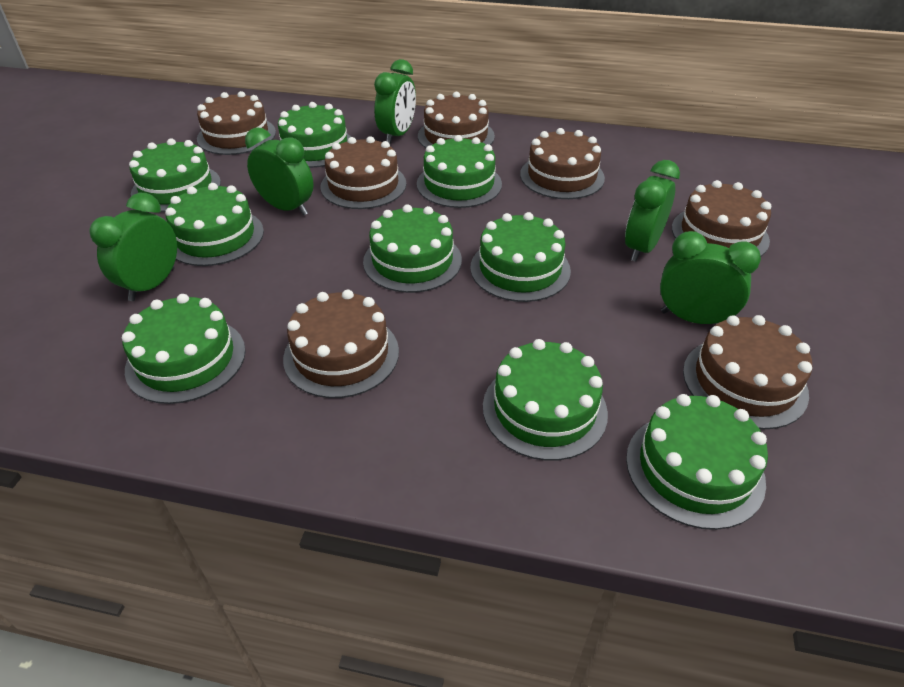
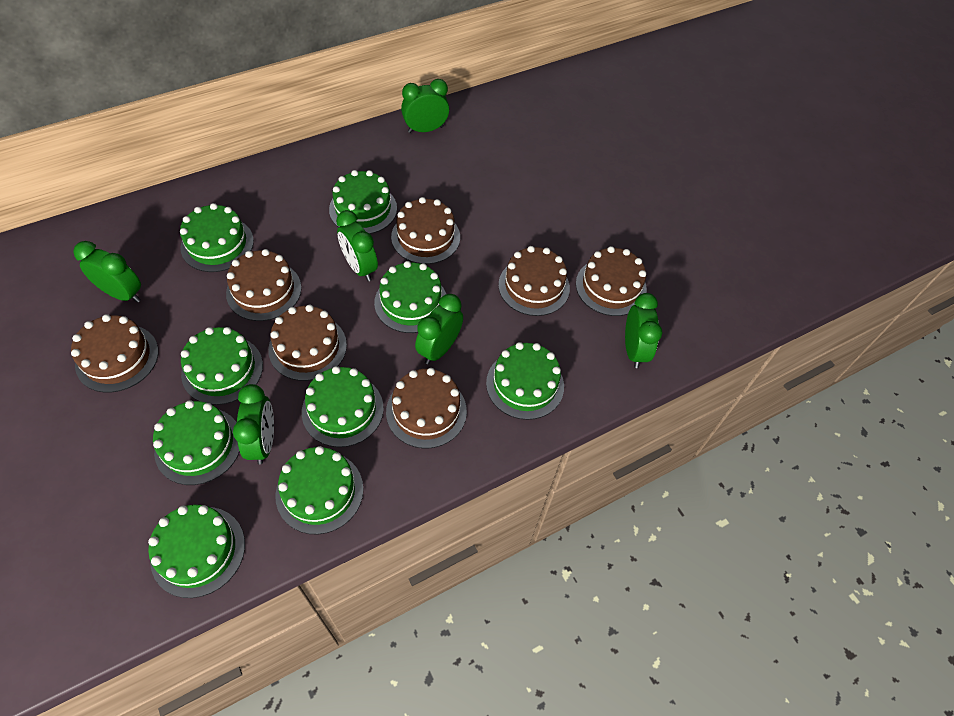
green clock: [90,193,177,301] [245,127,314,215] [374,59,416,144] [625,160,680,262] [660,231,761,324] = 5 -> [73,241,141,303] [233,384,274,464] [336,210,378,281] [401,79,449,133] [415,294,463,364] [625,293,662,368] = 6

